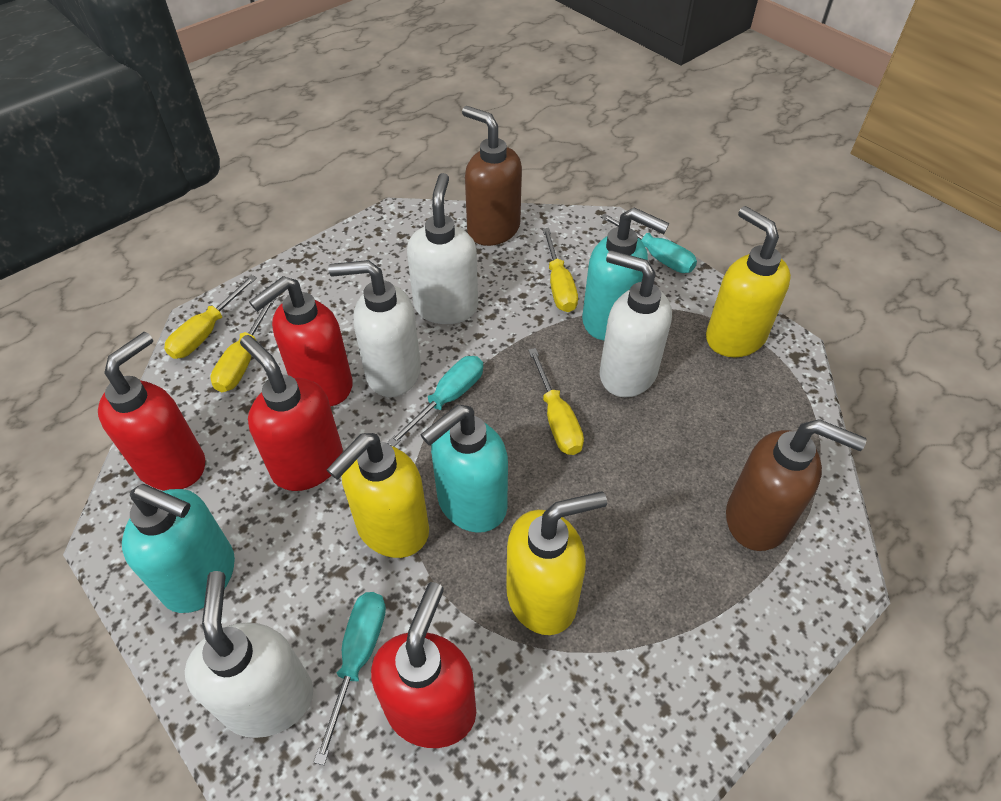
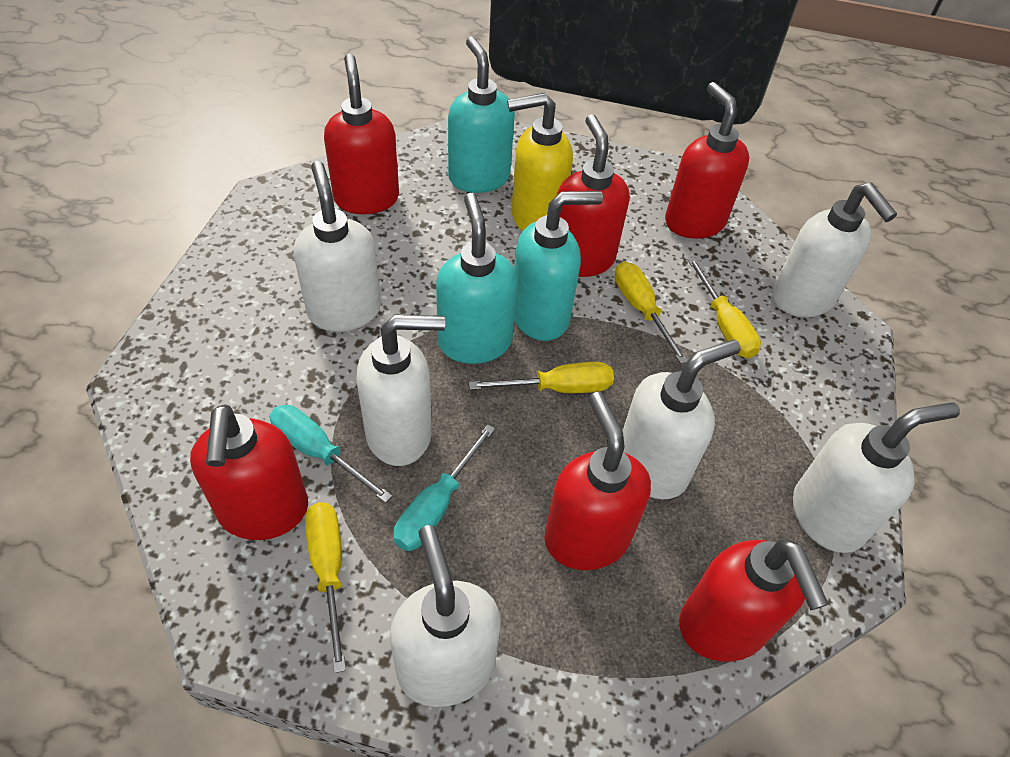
brown soap dispenser: [462,106,522,246] [726,419,867,551] = 2 -> none = 0
red soap dispenser: [98,332,205,491] [240,335,343,491] [249,276,353,407] [371,582,476,748] = 4 -> [190,404,308,540] [324,54,399,214] [544,392,651,570] [557,114,630,277] [665,82,749,239] [679,538,829,662] = 6
turquoise screwdriver: [314,592,386,765] [387,356,483,447] [601,214,697,273] = 3 -> [269,405,392,503] [393,424,495,551] = 2
white soap dispenser: [185,571,313,738] [328,260,421,397] [407,173,478,324] [600,250,672,398] = 4 -> [294,161,381,332] [356,315,445,466] [390,525,501,707] [623,339,741,500] [773,183,897,317] [793,402,960,553] = 6
yellow soap dispenser: [326,433,429,558] [506,492,607,635] [706,206,791,357] = 3 -> [507,93,573,231] = 1

